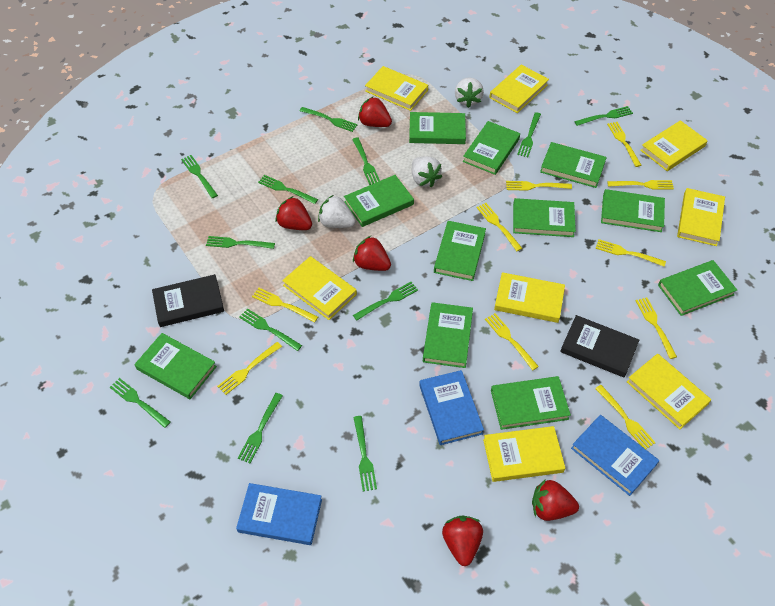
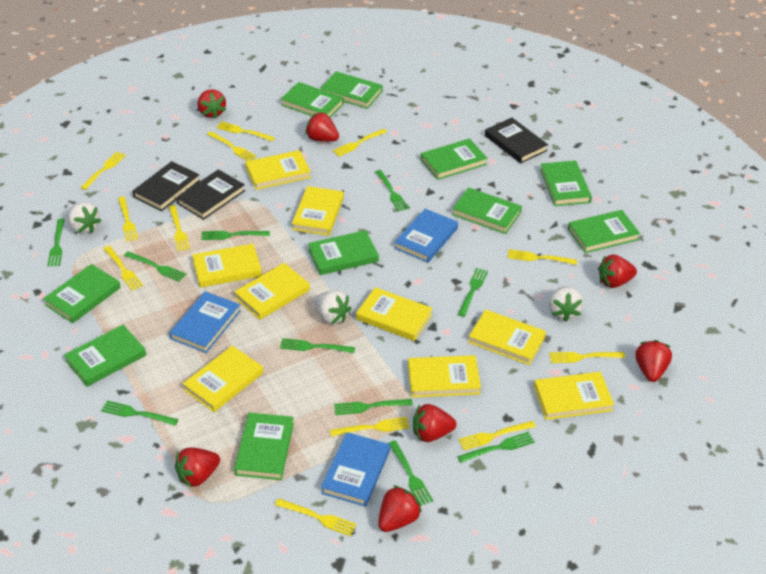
black book: [152,274,224,327] [560,315,639,378] = 2 -> [133,161,200,211] [176,169,245,220] [485,118,548,164] = 3
green book: [134,333,217,399] [344,175,414,227] [409,112,466,144] [423,302,473,368] [434,221,486,281] [463,121,520,175] [491,376,571,430] [513,198,576,237] [540,142,607,188] [601,189,665,232] [658,260,737,316] = 11 -> [43,264,121,323] [64,325,146,387] [234,413,294,480] [281,82,344,117] [308,230,379,275] [320,71,383,109] [421,138,488,180] [452,188,522,234] [540,160,592,206] [568,210,640,253] = 10
green fork: [110,378,171,428] [181,155,218,198] [206,236,275,249] [238,393,283,463] [239,308,302,351] [258,175,318,204] [300,107,358,132] [352,137,380,185] [353,282,418,321] [353,416,377,491] [517,112,541,158] [574,106,633,126] = 12 -> [47,219,65,267] [101,400,178,426] [124,252,186,282] [201,231,270,240] [280,338,355,353] [334,399,413,415] [375,170,409,212] [388,440,433,506] [458,268,488,317] [458,432,535,463] = 10
red strawberry: [275,196,312,230] [353,236,391,271] [358,96,392,127] [442,516,483,566] [532,479,579,521] = 5 -> [175,447,220,488] [198,89,226,119] [305,112,339,142] [378,485,422,532] [413,404,457,442] [598,255,637,288] [635,340,672,382] = 7
yellow book: [282,256,357,320] [365,66,428,111] [483,426,565,482] [489,65,549,113] [494,272,565,323] [627,353,711,430] [640,120,708,171] [677,188,725,246] = 8 -> [183,346,263,412] [192,244,262,288] [234,263,310,320] [245,150,311,190] [292,186,344,236] [356,287,433,341] [408,355,481,397] [468,309,546,365] [534,372,614,420] = 9
yellow fork: [217,342,282,395] [252,288,318,323] [476,203,522,251] [485,313,539,370] [506,181,572,191] [595,239,666,267] [595,385,656,449] [607,122,641,167] [607,180,674,190] [636,297,677,359] = 10 -> [80,152,126,190] [104,246,143,291] [118,196,138,242] [169,205,190,251] [207,131,257,161] [216,121,275,141] [275,498,357,536] [330,417,410,437] [333,129,387,157] [458,421,536,450] [507,249,577,265] [549,352,625,363] = 12

